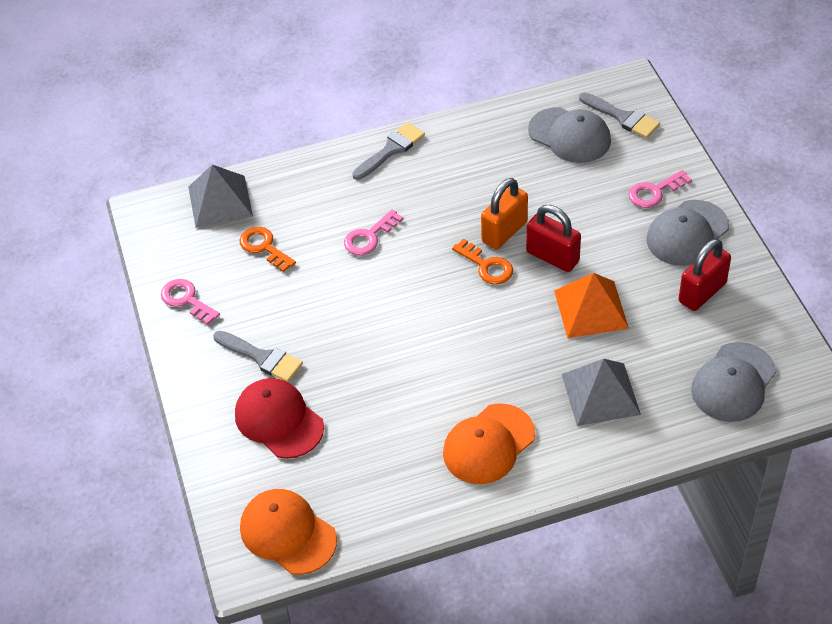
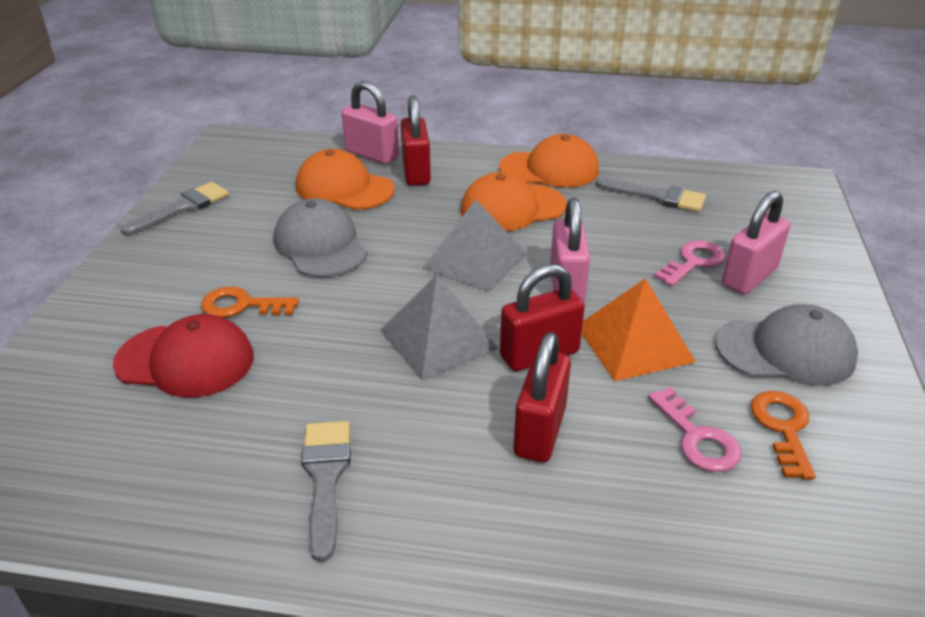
grey cap: [528,107,611,163] [646,200,729,266] [691,342,776,422] = 3 -> [274,198,368,277] [715,304,858,386] = 2
orange cap: [240,489,337,575] [443,404,535,484] = 2 -> [296,149,395,210] [461,172,566,231] [499,134,599,187] = 3
orange padlock: [481,178,528,249] = 1 -> none = 0
pink key: [161,279,220,325] [344,209,403,256] [628,170,692,208] = 3 -> [648,387,742,472] [654,240,726,286] = 2
pink padlock: none = 0 -> [342,81,399,164] [550,198,590,302] [722,191,790,294] = 3
red padlock: [526,205,581,272] [679,239,731,311] = 2 -> [401,96,431,186] [500,264,585,371] [514,332,571,462] = 3

